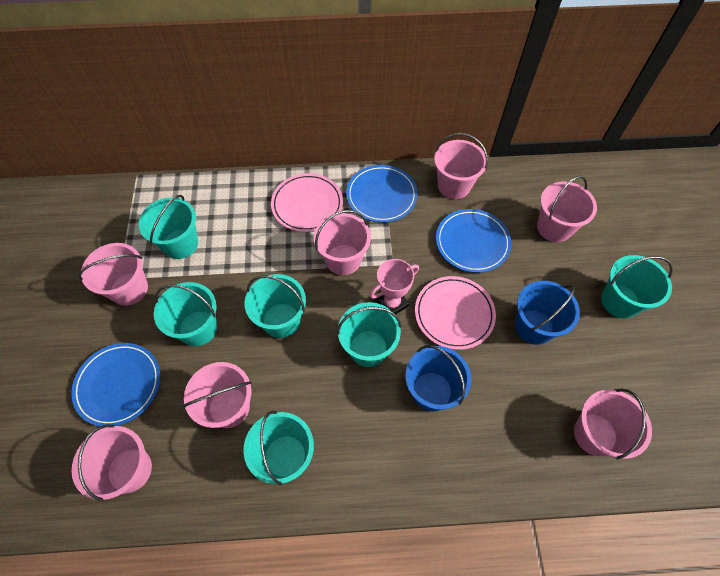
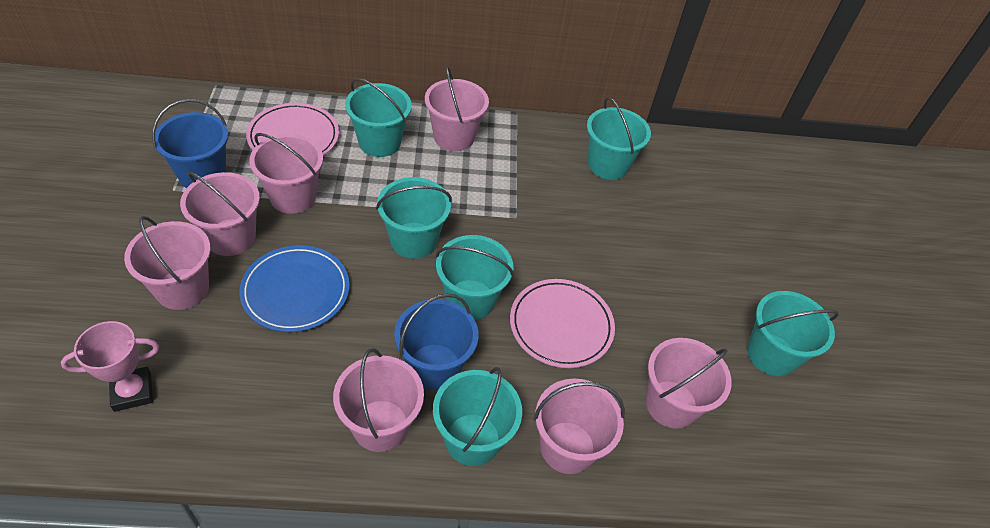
blue plate: [71,343,160,426] [346,165,418,223] [436,209,511,273] = 3 -> [240,245,350,332] = 1

